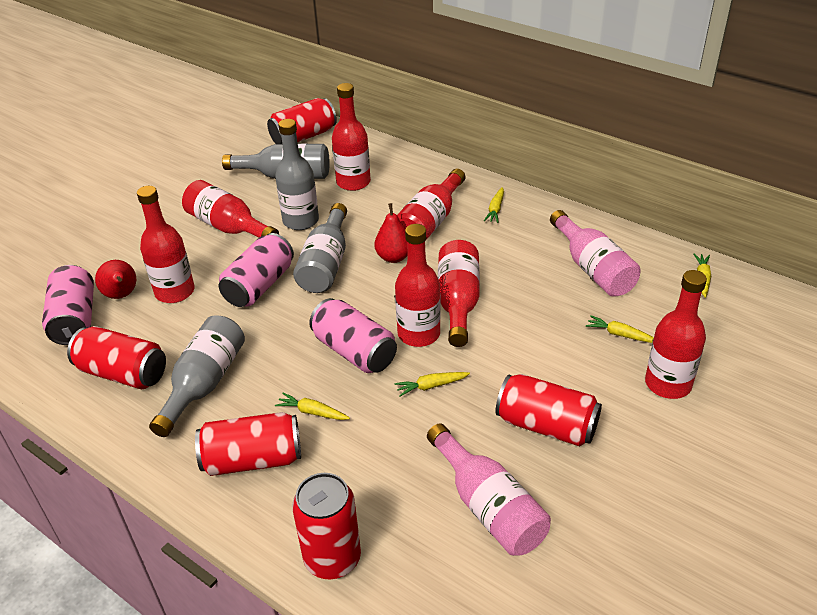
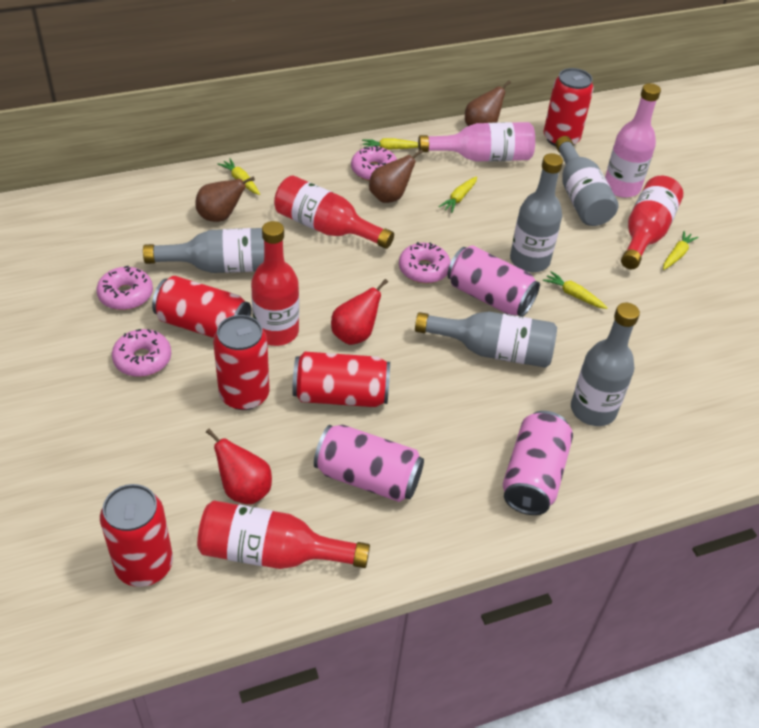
brown pear: none = 0 -> [195,176,255,222] [369,149,423,203] [465,80,511,126] = 3
grey bottle: [149,315,245,437] [222,144,330,179] [275,119,319,230] [293,203,347,293] = 4 -> [143,228,264,273] [415,311,557,368] [510,153,563,272] [555,136,618,226] [571,303,640,426] = 5
pink donut: none = 0 -> [96,266,153,310] [112,329,171,377] [351,146,397,181] [399,242,451,284] = 4
red bottle: [137,186,195,303] [182,180,279,238] [332,83,371,191] [395,224,441,347] [397,169,465,241] [438,240,480,347] [645,270,707,399] = 7 -> [197,501,370,569] [251,221,299,346] [274,175,394,249] [621,176,683,269] = 4

